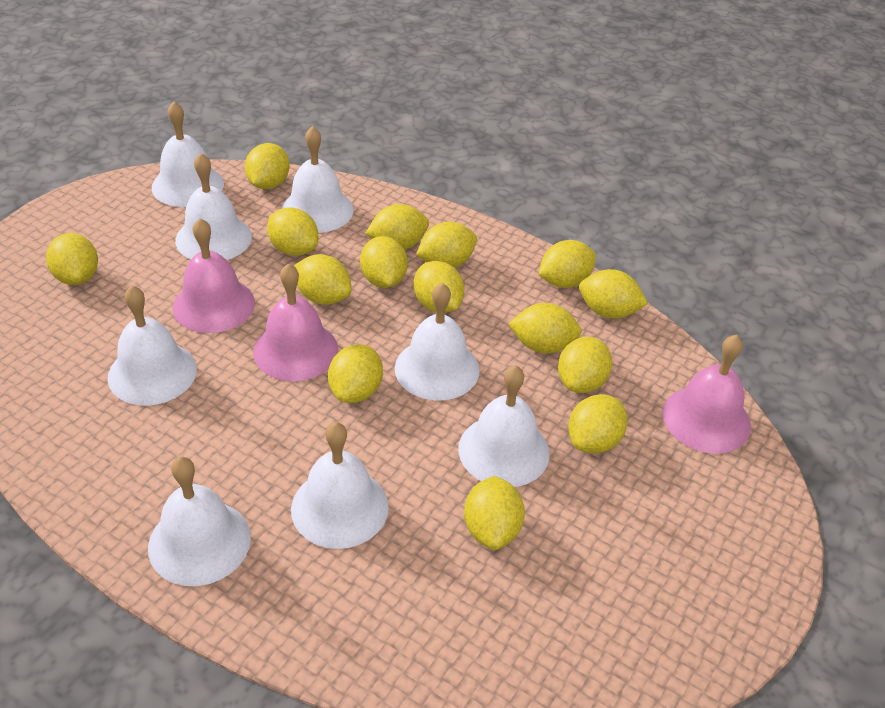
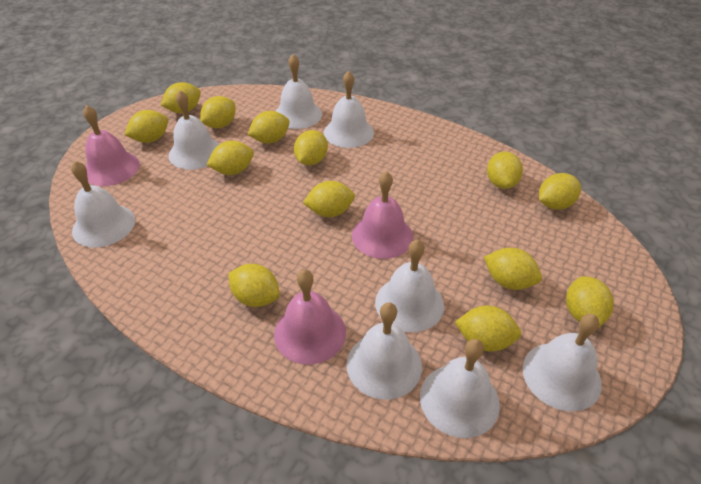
yellow lemon: [46,233,98,285] [245,143,290,189] [267,207,318,256] [294,254,351,305] [328,344,383,403] [360,236,408,288] [365,204,429,250] [413,261,465,313] [416,222,477,268] [464,476,525,550] [508,303,582,354] [538,240,596,288] [558,337,612,393] [568,394,628,453] [579,269,648,318] = 15 -> [125,110,168,143] [161,82,201,113] [200,96,236,128] [207,141,254,175] [228,264,280,307] [248,111,290,143] [294,130,328,165] [303,181,355,217] [455,305,521,351] [484,248,542,290] [487,151,523,189] [539,173,581,210] [566,276,614,328] = 13

